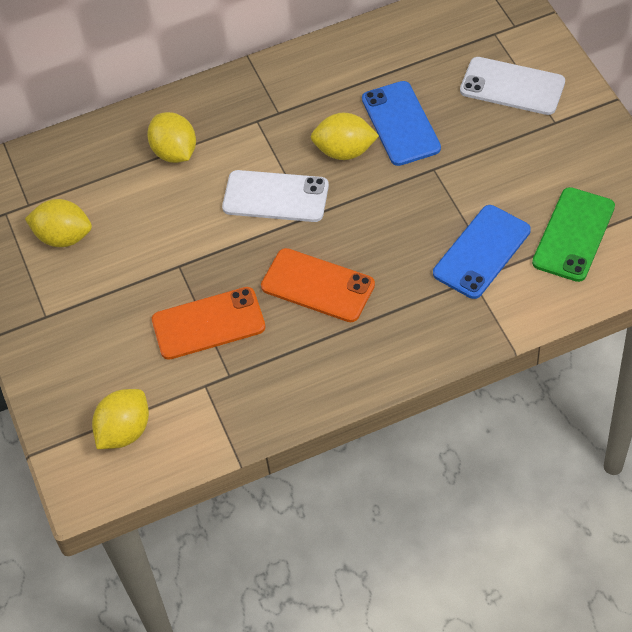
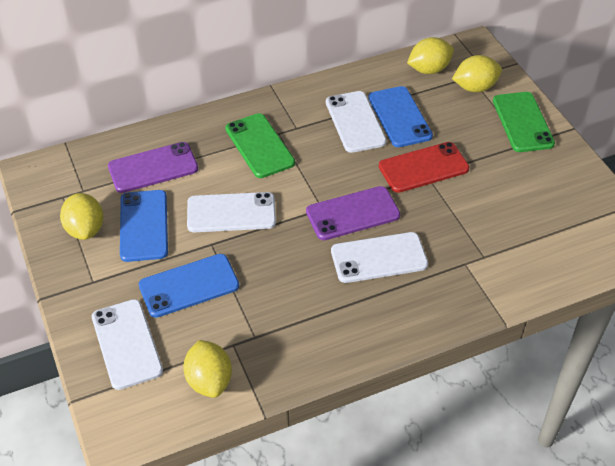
blue phone: [362,81,441,166] [433,205,531,299] = 2 -> [120,190,168,262] [139,254,239,318] [368,86,433,147] = 3
green phone: [532,187,615,282] = 1 -> [225,113,295,178] [493,92,555,152] = 2
orange phone: [152,287,266,360] [261,248,375,322] = 2 -> none = 0
purple phone: none = 0 -> [108,142,198,193] [306,186,400,240] = 2
red phone: none = 0 -> [379,142,469,193] = 1
white phone: [222,170,329,222] [460,57,565,115] = 2 -> [92,299,163,390] [187,192,276,232] [326,91,387,153] [331,232,428,283] = 4

